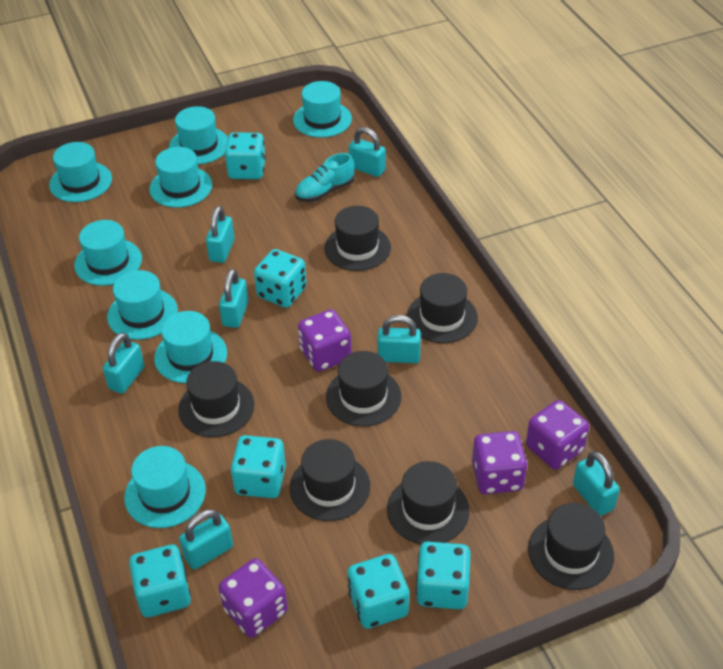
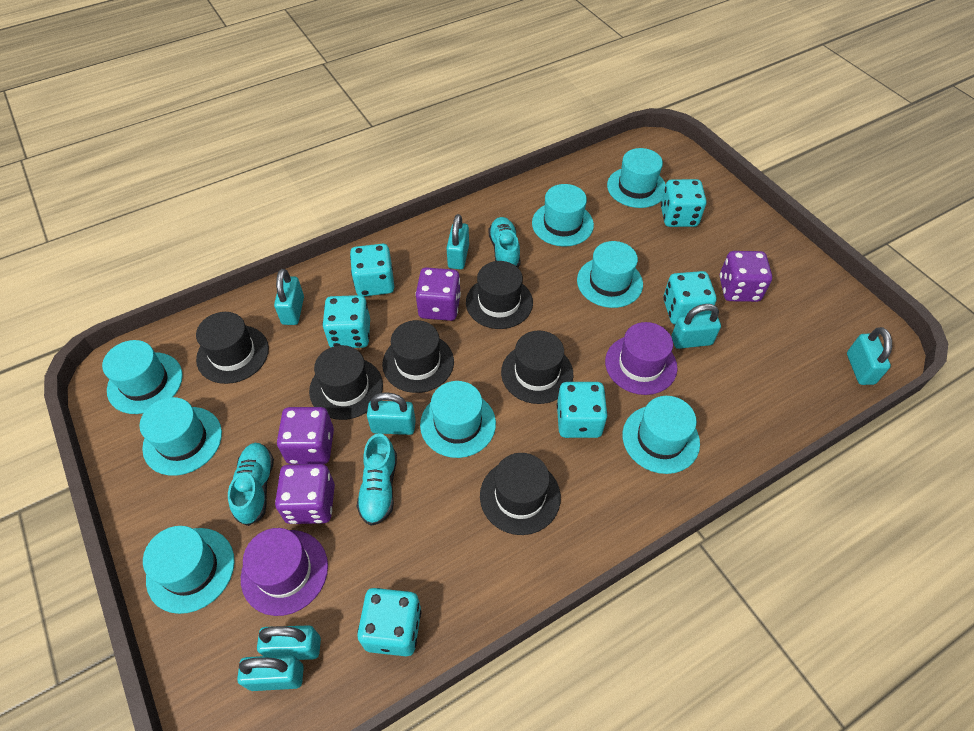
black hat: [178,361,254,437] [290,439,370,521] [324,206,391,271] [326,351,401,427] [387,461,469,544] [407,273,478,343] [528,503,614,590] = 7 -> [196,312,269,384] [309,345,383,420] [382,320,454,393] [466,261,533,329] [480,453,561,535] [501,331,573,404] = 6
purple hat: none = 0 -> [241,528,328,616] [605,322,678,395] = 2
turquoise shoe: [295,153,355,202] = 1 -> [228,443,274,526] [356,433,397,526] [488,217,521,267] = 3

